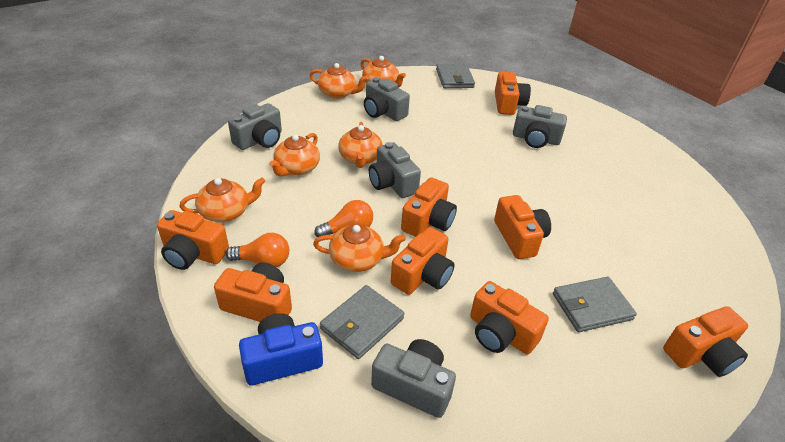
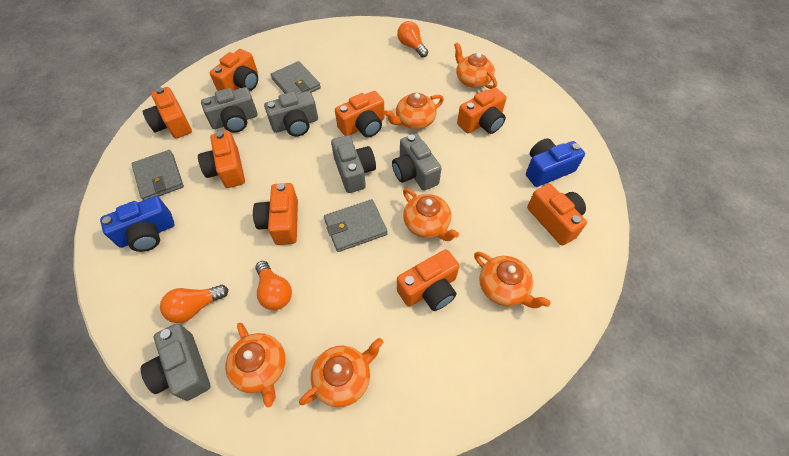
blue camera: [239,313,323,385] = 1 -> [100,196,174,252] [526,138,585,187] = 2
orange light bulb: [226,233,289,267] [315,200,373,237] = 2 -> [160,285,228,323] [255,261,292,310] [397,21,428,58] = 3

